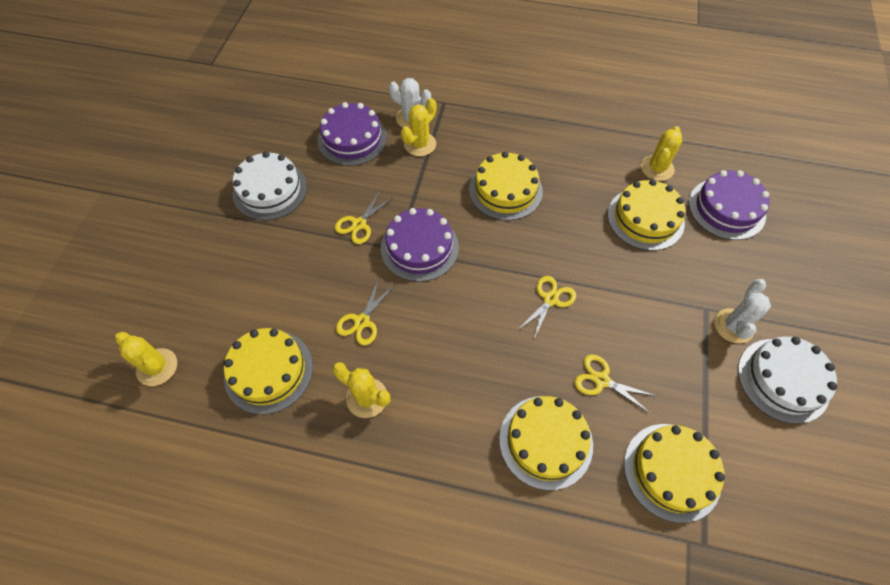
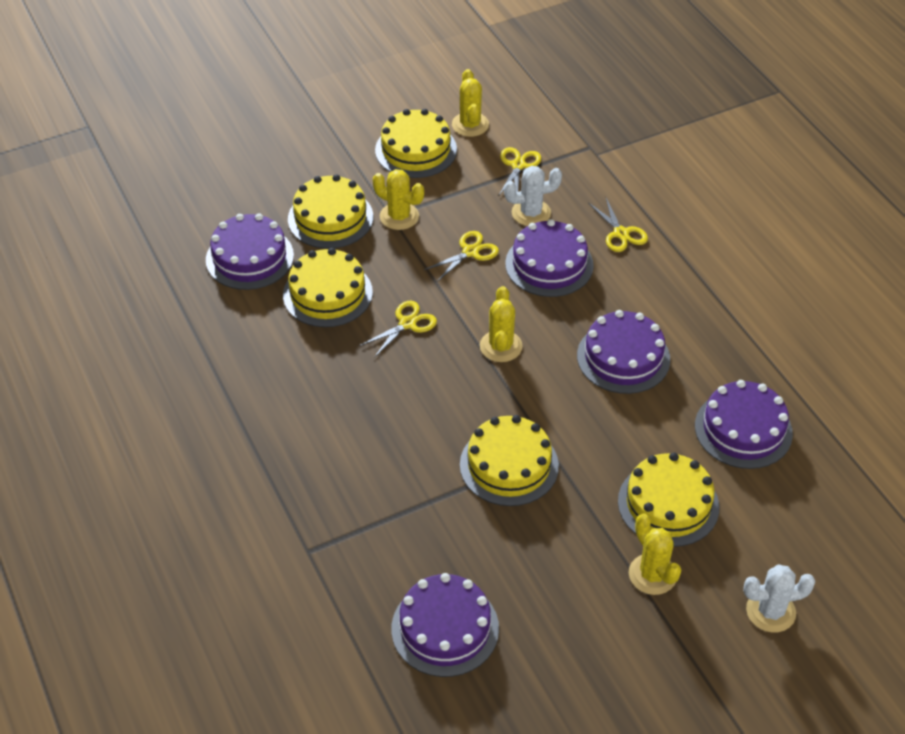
purple cake: [317,102,387,166] [381,208,459,282] [689,170,770,240] = 3 -> [206,214,294,290] [391,573,499,677] [505,219,594,297] [577,310,670,394] [695,380,793,469] = 5
white cake: [233,151,307,220] [738,337,837,424] = 2 -> none = 0

